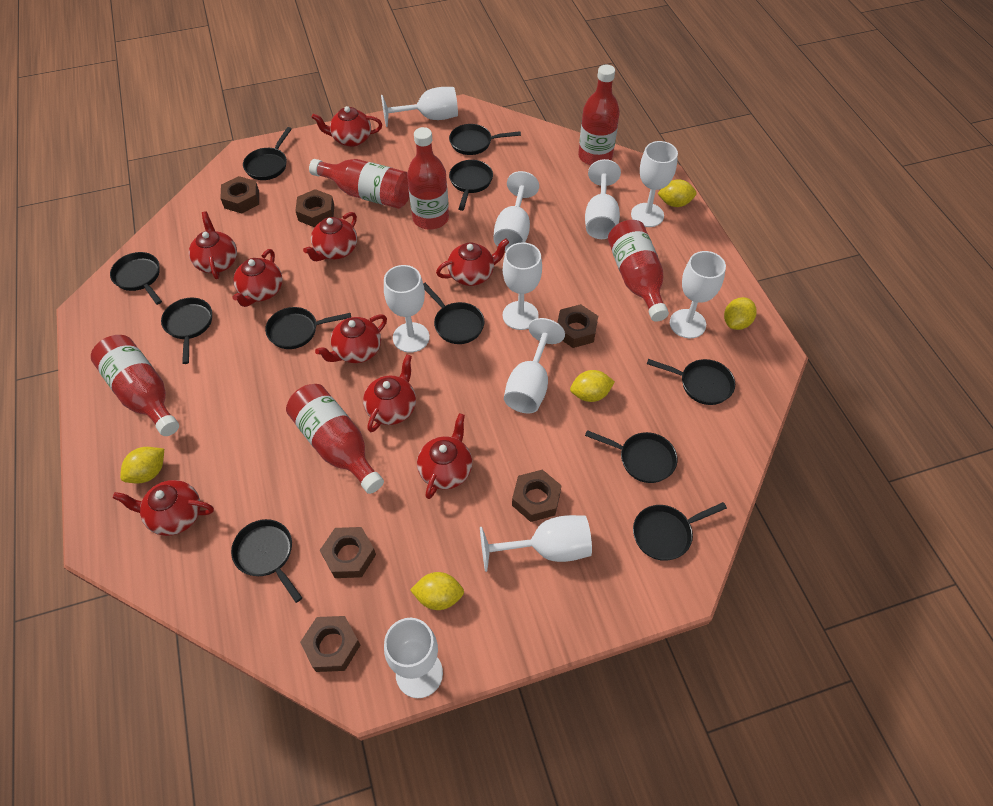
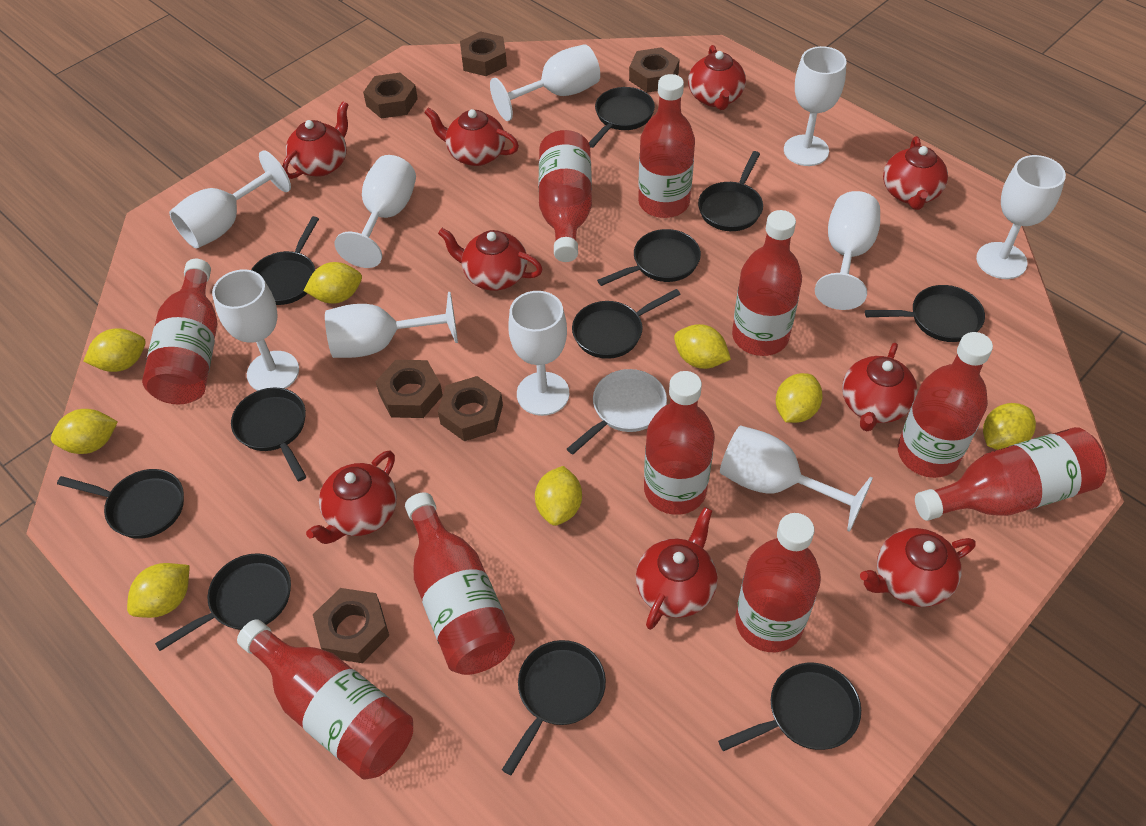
red bottle: [91,335,179,436] [286,384,384,494] [309,159,409,209] [407,127,449,230] [578,65,620,166] [608,220,669,322] = 6 -> [142,259,217,404] [237,619,413,780] [405,492,515,675] [539,130,592,262] [638,74,695,218] [644,371,715,515] [732,210,802,356] [735,513,821,652] [898,332,993,478] [915,427,1107,521] = 10
white pan: none = 0 -> [567,369,667,455] = 1
yellow lemon: [120,447,164,483] [410,572,464,610] [570,370,615,402] [657,179,696,207] [724,297,757,330] = 5 -> [51,409,118,454] [83,328,146,372] [127,563,190,618] [304,262,362,304] [535,466,582,526] [674,324,731,369] [776,373,823,423] [983,403,1036,450] = 8

